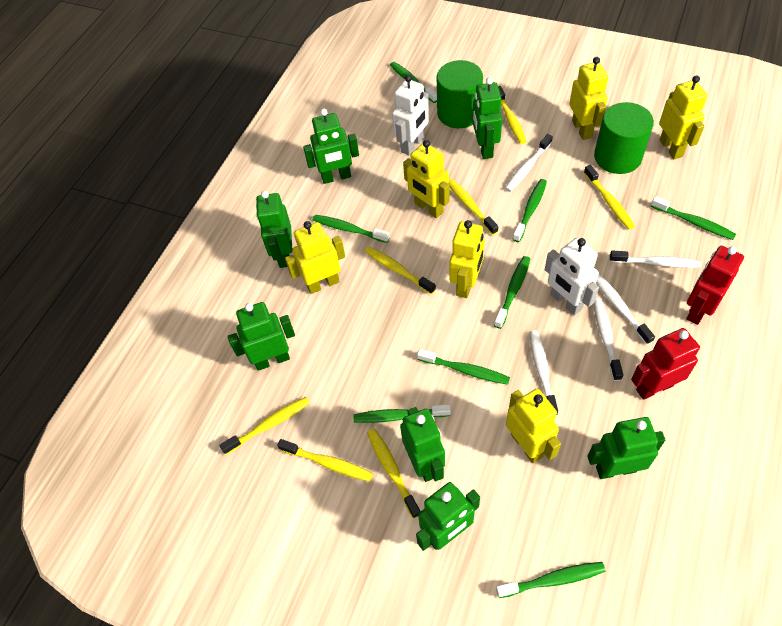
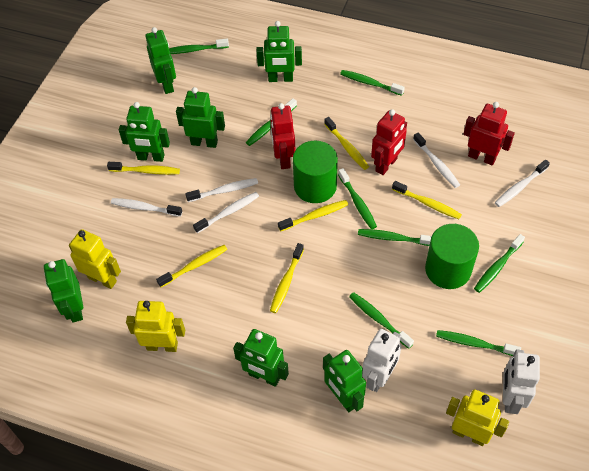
red robot: [631,328,700,400] [686,246,744,325] = 2 -> [270,103,296,169] [371,109,407,175] [463,102,515,165] = 3
yellow robot: [285,221,345,294] [403,140,450,218] [449,220,485,298] [506,389,561,463] [569,57,608,140] [659,75,708,159] = 6 -> [69,229,121,289] [126,301,185,352] [446,389,509,446] = 3
yellow toothbrush: [220,397,310,455] [277,439,373,482] [365,247,436,295] [367,428,420,519] [449,178,498,235] [498,86,527,144] [584,165,635,230] = 7 -> [107,162,180,175] [156,245,227,287] [270,243,304,313] [278,200,348,231] [324,117,369,170] [392,181,462,219] = 6

